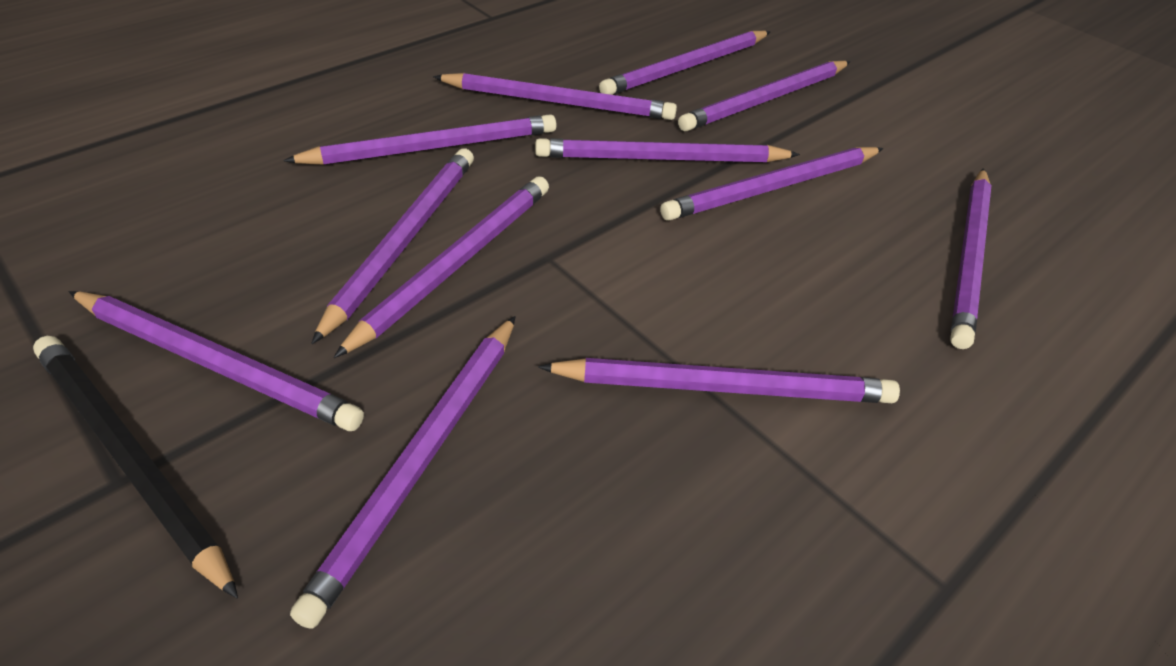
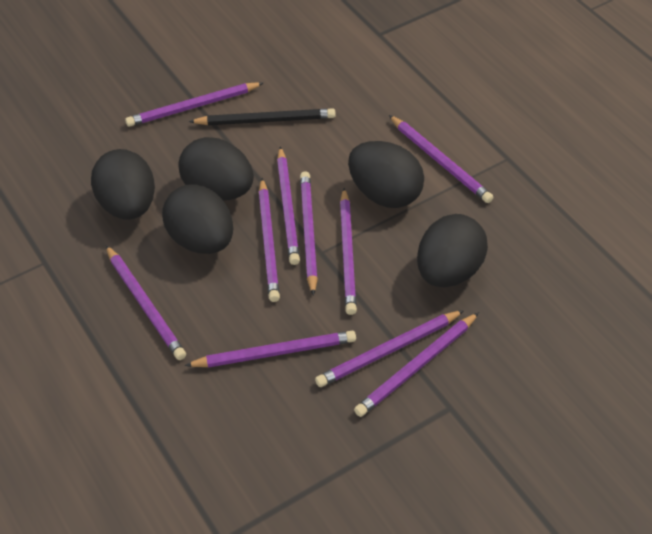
black egg: none = 0 -> [91,149,155,220] [162,184,233,254] [179,137,254,200] [348,141,424,208] [417,214,488,287] = 5
purple pencil: [69,291,364,431] [283,114,556,165] [290,316,516,629] [311,148,474,344] [333,176,549,358] [433,73,677,120] [535,138,800,163] [538,358,900,403] [599,31,770,95] [660,147,883,221] [678,61,850,132] [950,168,992,349] = 12 -> [106,245,186,360] [125,82,263,127] [184,331,356,368] [258,178,280,302] [277,146,300,265] [300,171,318,296] [315,310,464,387] [340,188,357,315] [354,312,479,417] [389,115,494,203] = 10

